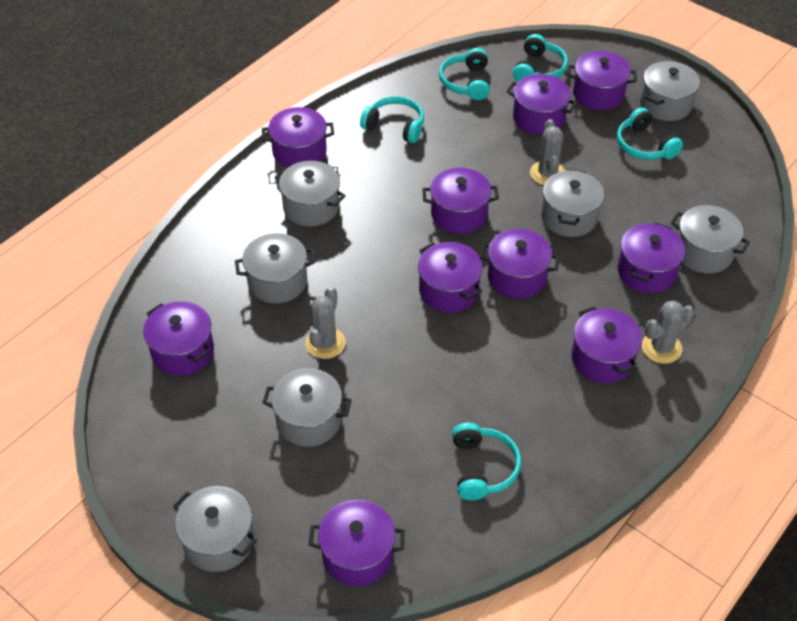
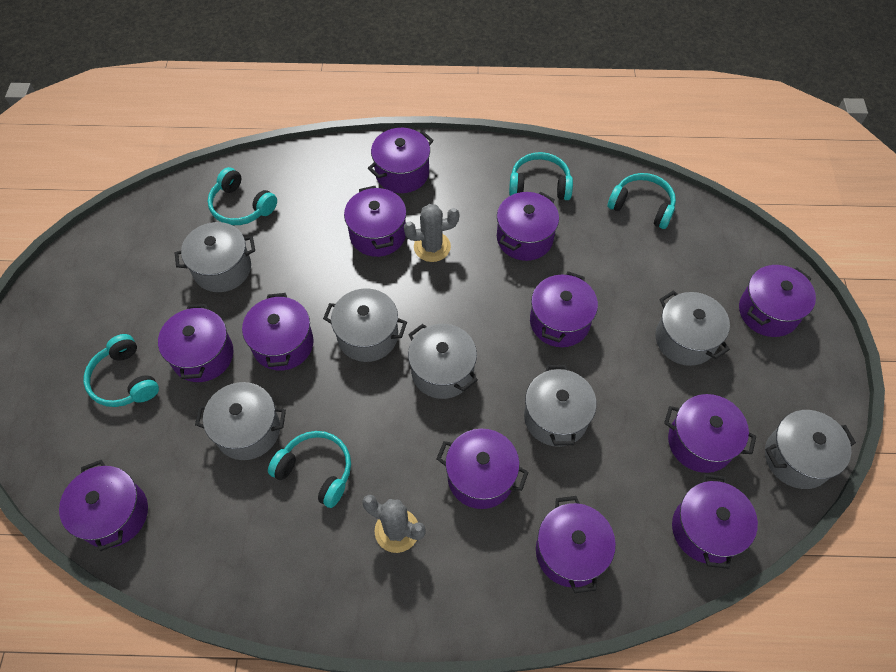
grey cactus: [306,287,346,359] [530,119,565,185] [642,301,694,364] = 3 -> [362,495,426,553] [404,204,459,262] = 2
purple pot: [143,301,214,376] [262,107,334,168] [308,500,405,586] [418,242,483,313] [422,168,499,234] [479,229,560,299] [506,74,577,135] [567,51,637,110] [571,306,642,383] [618,222,685,293] = 10 -> [59,460,148,551] [158,304,234,382] [242,293,314,371] [344,186,406,257] [368,128,434,193] [436,429,529,509] [497,192,559,261] [530,271,598,347] [536,496,616,593] [664,394,756,473] [672,474,758,569] [739,265,816,337] = 12

